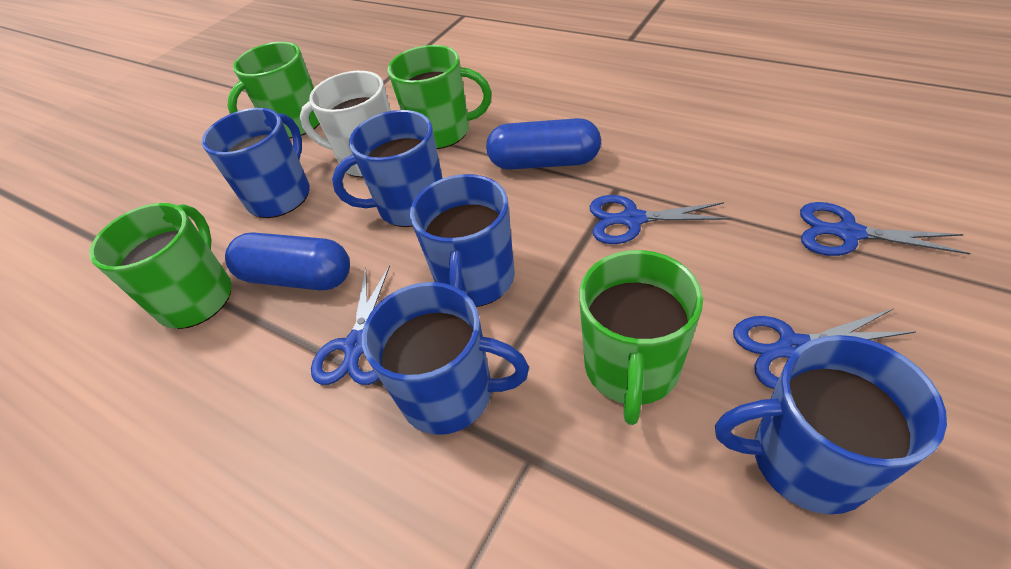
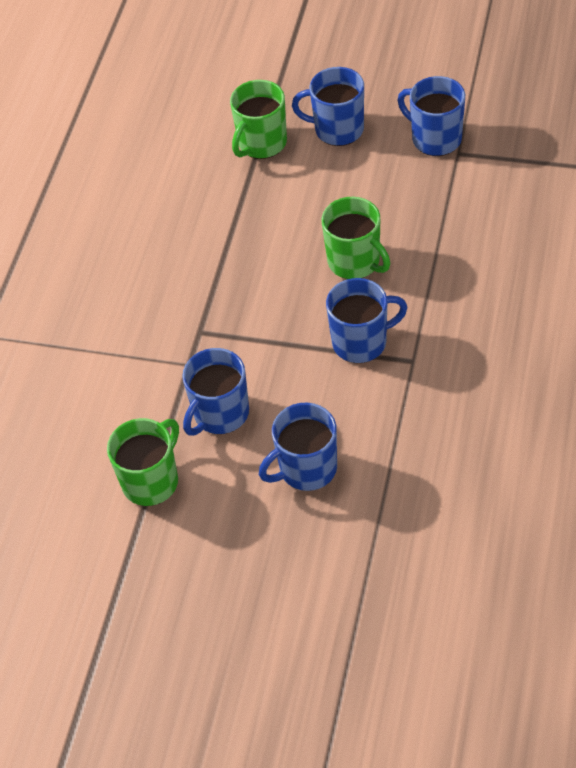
blue capsule: [225,233,350,290] [486,118,601,170] = 2 -> none = 0
blue scissors: [311,265,390,385] [589,195,731,244] [733,308,916,389] [800,202,971,256] = 4 -> none = 0
green mug: [89,203,232,329] [227,42,320,138] [388,45,491,149] [579,250,703,425] = 4 -> [107,418,179,506] [230,80,287,159] [322,197,390,279] = 3
white mug: [300,71,391,178] = 1 -> none = 0

